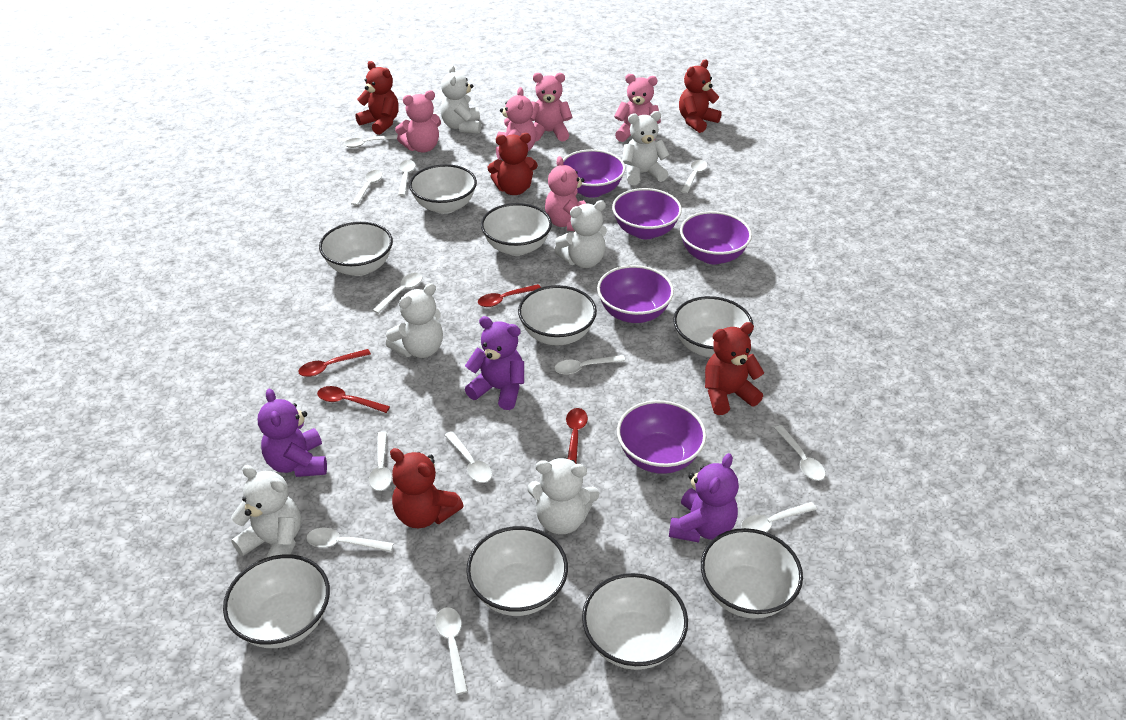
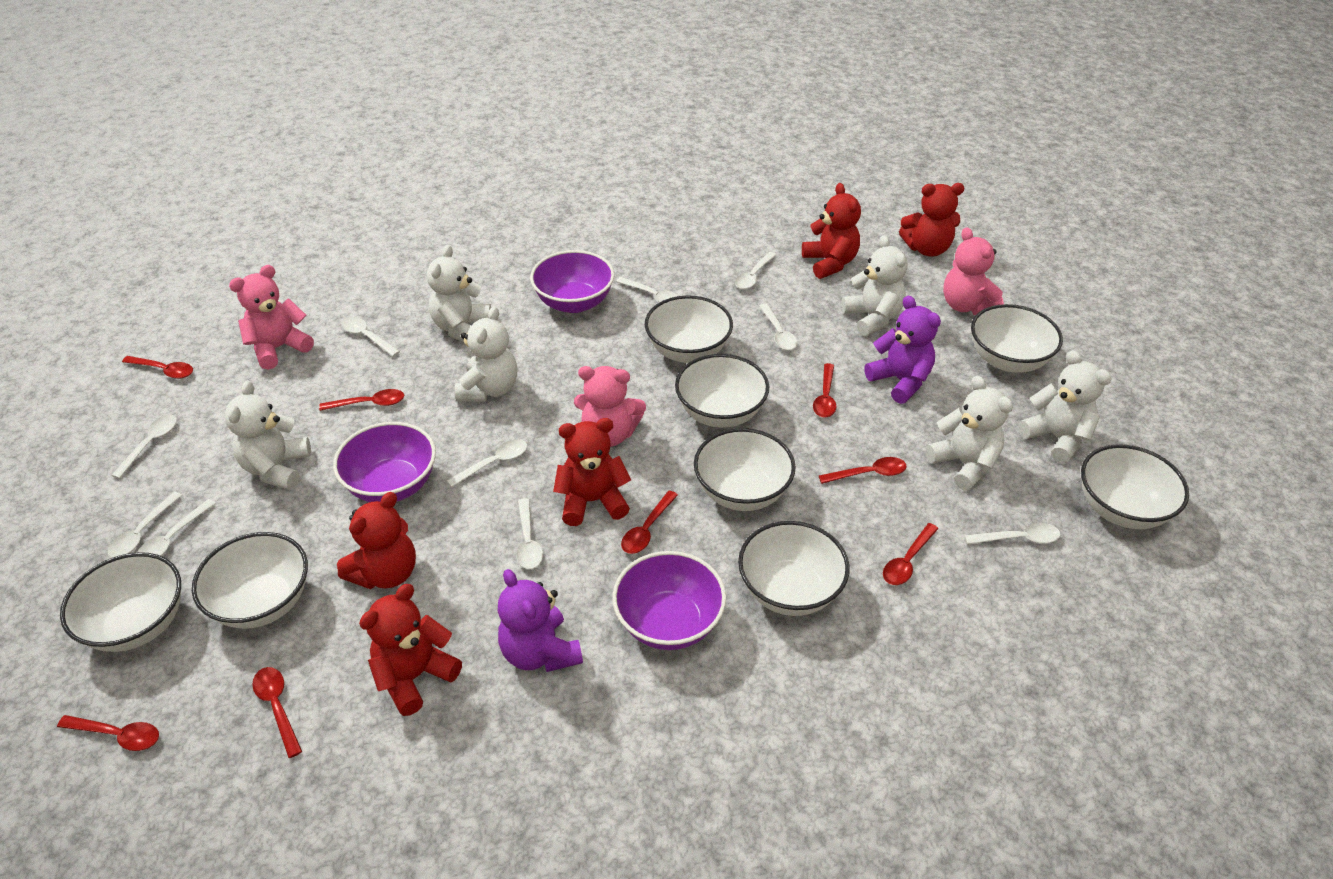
pink teddy bear: [395,90,441,153] [496,87,536,159] [530,73,572,142] [545,156,586,231] [614,74,661,142] = 5 -> [229,265,314,370] [574,366,646,447] [943,227,1004,315] = 3
purple bowl: [563,149,626,198] [597,265,674,323] [612,188,682,239] [617,400,707,474] [680,211,752,264] = 5 -> [333,422,436,502] [530,250,614,313] [612,551,726,650] = 3
purple teddy bear: [258,388,327,477] [465,316,524,410] [669,453,739,542] = 3 -> [498,569,583,672] [864,296,941,404] = 2
red spoon: [298,349,371,377] [317,386,390,413] [478,284,541,307] [566,408,588,464] = 4 -> [57,715,159,751] [122,356,193,379] [252,667,302,758] [319,389,404,411] [621,491,678,554] [813,363,836,417] [819,457,907,484] [883,523,938,585] = 8
white bowl: [223,554,330,648] [319,222,393,276] [409,164,477,214] [466,526,568,616] [481,203,552,256] [518,285,597,346] [582,573,688,670] [673,296,753,357] [701,528,803,618] = 9 -> [60,552,181,652] [192,532,308,629] [645,296,733,363] [675,354,769,428] [694,428,796,511] [738,521,850,616] [971,304,1063,373] [1081,444,1189,529] = 8
white spoon: [306,528,394,552] [344,135,398,148] [351,170,383,206] [369,431,392,491] [373,273,422,314] [398,160,416,196] [435,607,468,695] [445,431,492,483] [554,355,626,375] [681,160,707,193] [741,502,817,532] [774,425,826,481] = 12 -> [108,492,183,558] [111,415,177,479] [138,499,216,556] [341,317,400,357] [447,439,527,487] [516,498,543,569] [616,277,678,303] [735,252,777,289] [759,304,798,350] [964,523,1060,545] = 10

